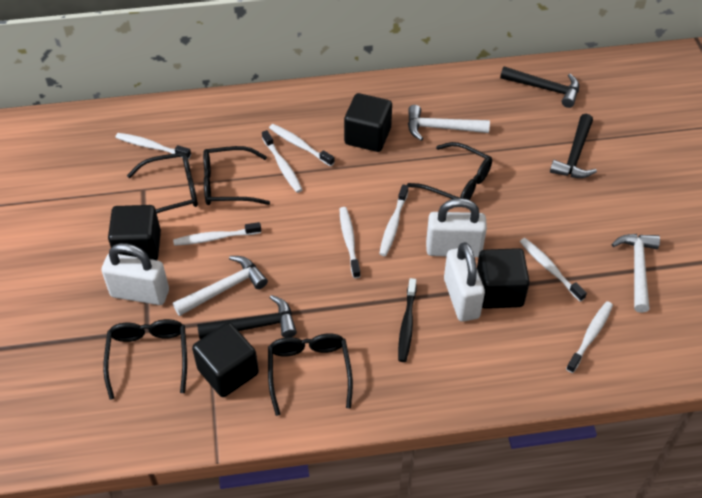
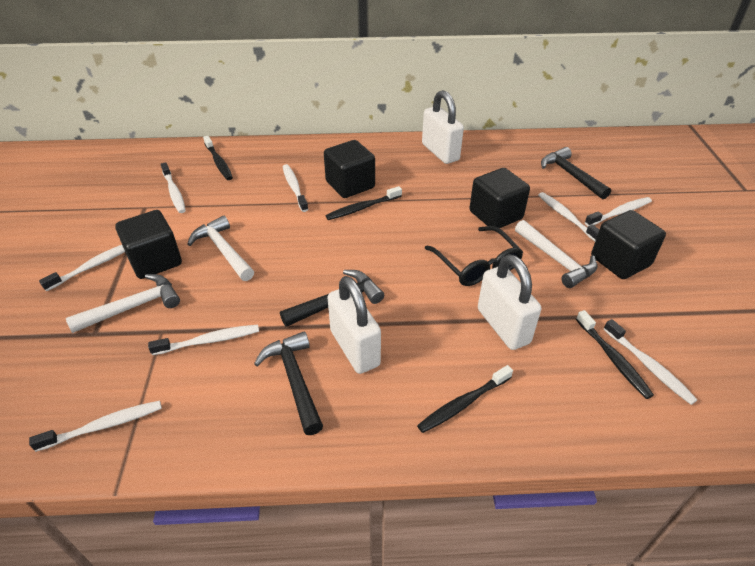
black glasses: [103,319,187,400] [127,152,198,213] [203,146,270,205] [268,333,353,416] [407,142,492,200] = 5 -> [425,226,523,286] = 1
black toothbrush: [398,278,417,362] = 1 -> [203,136,233,180] [326,186,402,220] [417,365,513,433] [576,310,654,399] = 4

